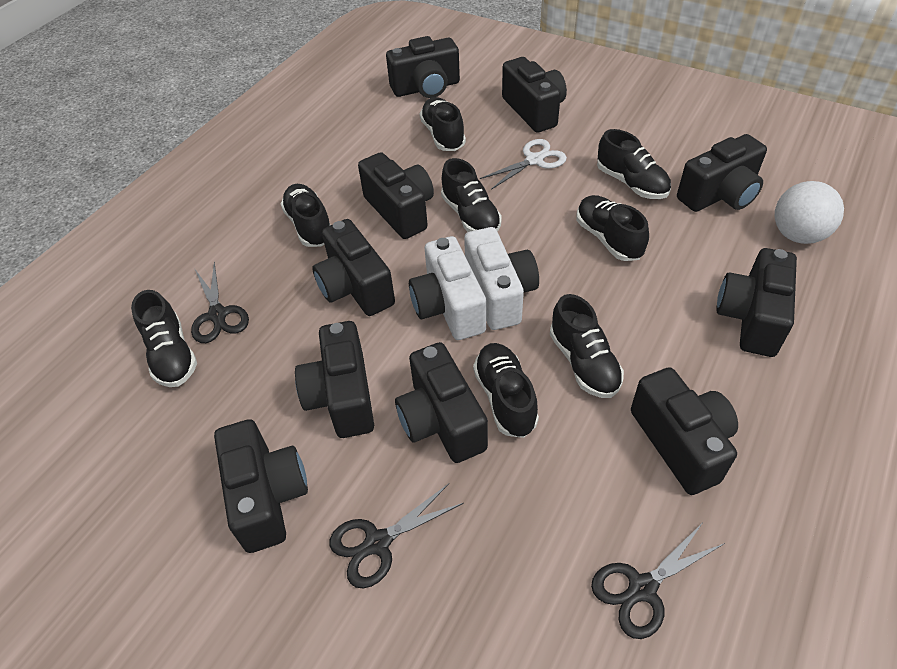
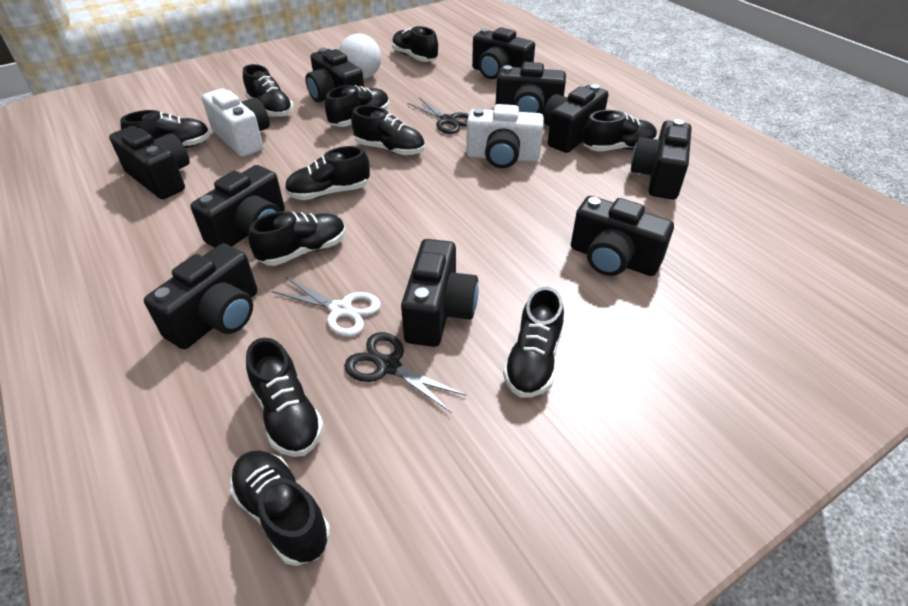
black scissors: [191,262,249,343] [330,484,464,588] [591,523,725,639] = 3 -> [344,332,466,413] [407,97,469,134] = 2
black shoe: [131,290,197,387] [280,184,330,247] [420,97,466,151] [441,158,502,232] [473,343,539,438] [550,294,624,398] [577,195,649,261] [597,129,671,199] = 8 -> [120,110,211,148] [229,450,330,566] [243,64,294,117] [246,338,324,457] [248,211,346,266] [285,146,370,200] [325,85,389,127] [351,105,425,156] [392,26,438,62] [503,287,564,398] [583,110,657,152] = 11

